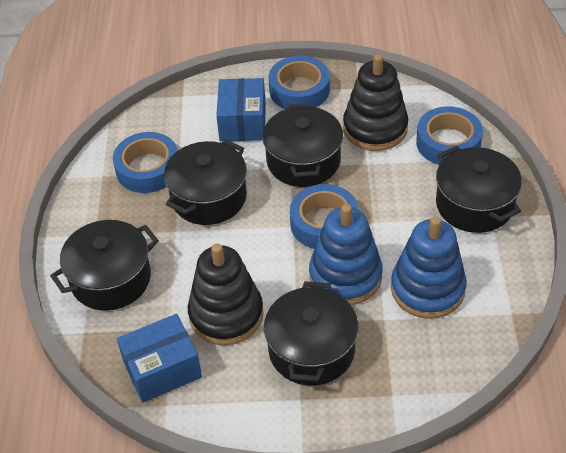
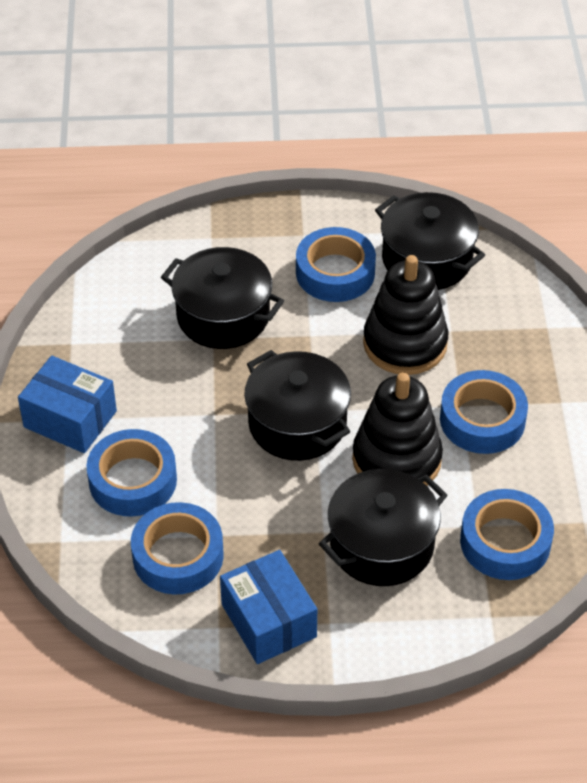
black pot: [50,220,159,311] [164,139,247,225] [262,103,343,187] [264,281,358,386] [436,146,522,233] = 5 -> [161,247,284,349] [244,350,351,461] [319,469,447,586] [375,192,485,290] = 4
blue stacking toy: [309,204,383,305] [391,216,467,319] = 2 -> none = 0
blue tape: [113,132,178,193] [269,56,330,109] [290,184,359,249] [416,106,483,165] = 4 -> [86,429,177,517] [131,502,224,595] [296,227,376,302] [440,370,528,454] [460,489,554,580] = 5

